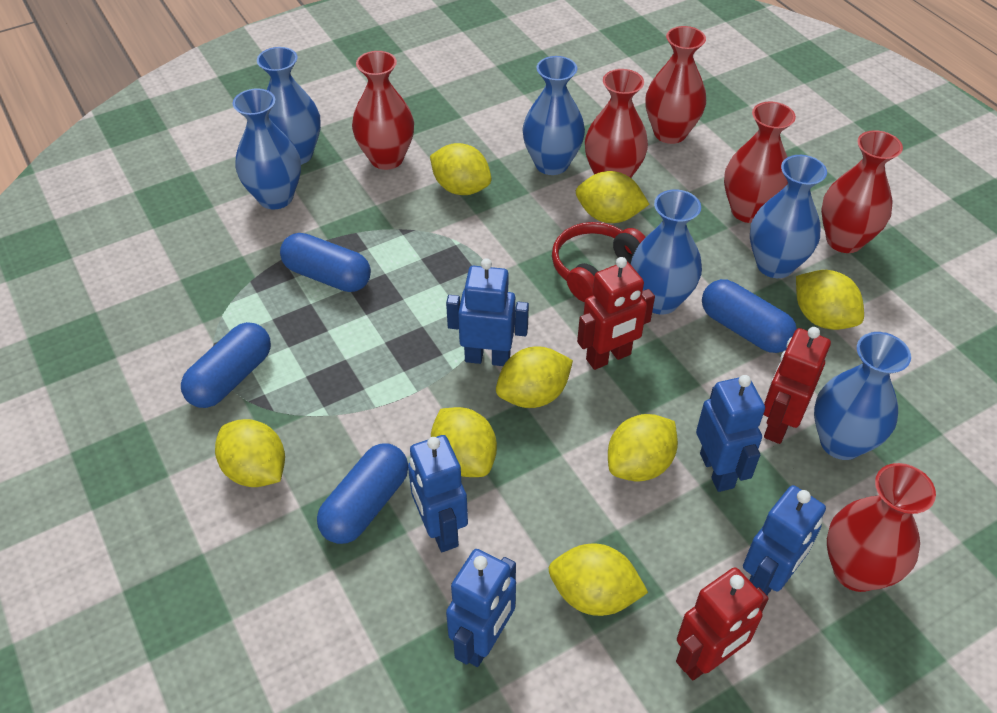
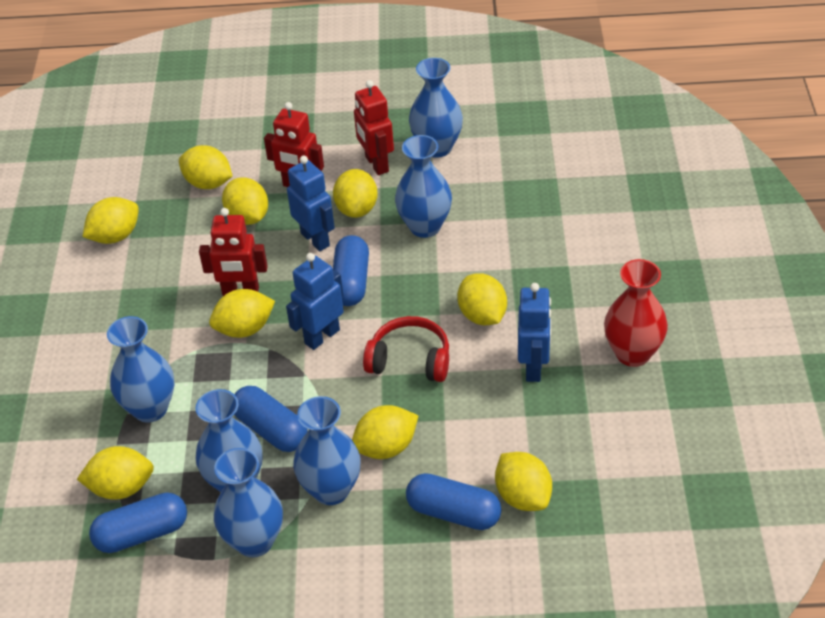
blue robot: [408,435,468,552] [446,258,529,366] [446,549,516,667] [696,375,765,492] [743,485,826,595] = 5 -> [286,253,344,350] [287,156,335,251] [518,283,551,382] = 3
red vase: [352,51,414,170] [585,69,648,178] [646,26,706,144] [724,102,796,223] [821,130,903,253] [827,463,936,592] = 6 -> [604,259,668,367] = 1
yellow lemon: [215,419,285,487] [430,143,492,195] [431,407,497,477] [496,346,573,408] [549,543,648,616] [576,171,649,223] [608,414,678,482] [796,270,864,330] = 8 -> [77,446,154,500] [82,197,139,244] [179,145,233,189] [209,289,275,338] [222,177,268,225] [333,169,378,218] [352,405,418,459] [457,273,507,325] [495,452,552,511] = 9

